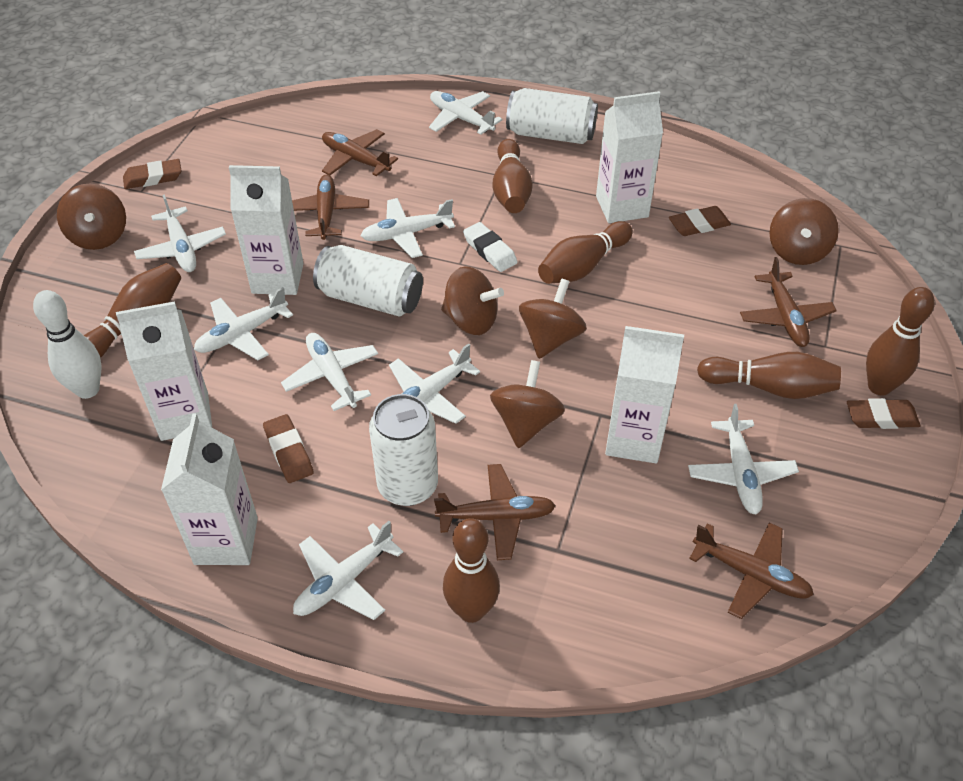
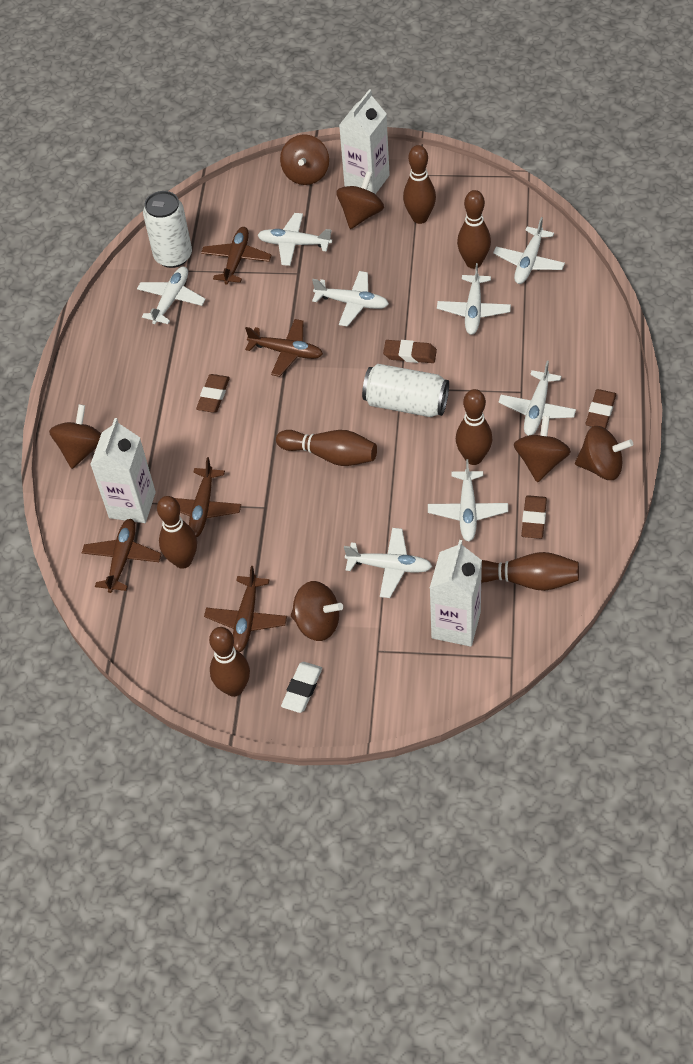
brown bowling pin: [84,263,181,358] [443,518,500,623] [493,139,533,213] [538,221,633,284] [697,352,841,399] [866,287,935,396] = 6 -> [157,496,197,569] [209,627,250,697] [276,430,377,466] [403,145,436,224] [456,389,492,465] [457,190,491,269] [481,552,579,591] = 7
brown spinning top: [57,183,126,250] [441,266,504,335] [490,360,565,448] [519,279,587,359] [770,198,839,265] = 5 -> [49,404,101,469] [280,134,329,185] [291,581,343,641] [336,171,384,229] [514,416,571,482] [575,426,633,480] = 6
white bowling pin: [33,290,102,399] = 1 -> none = 0
white can: [313,245,423,317] [369,394,438,506] [506,88,598,144] = 3 -> [143,191,192,268] [362,364,449,417] = 2
white carton: [116,301,212,441] [161,413,258,565] [229,165,304,295] [596,91,663,223] [605,326,684,463] = 5 -> [90,418,156,523] [339,89,390,194] [430,540,482,647] = 3

